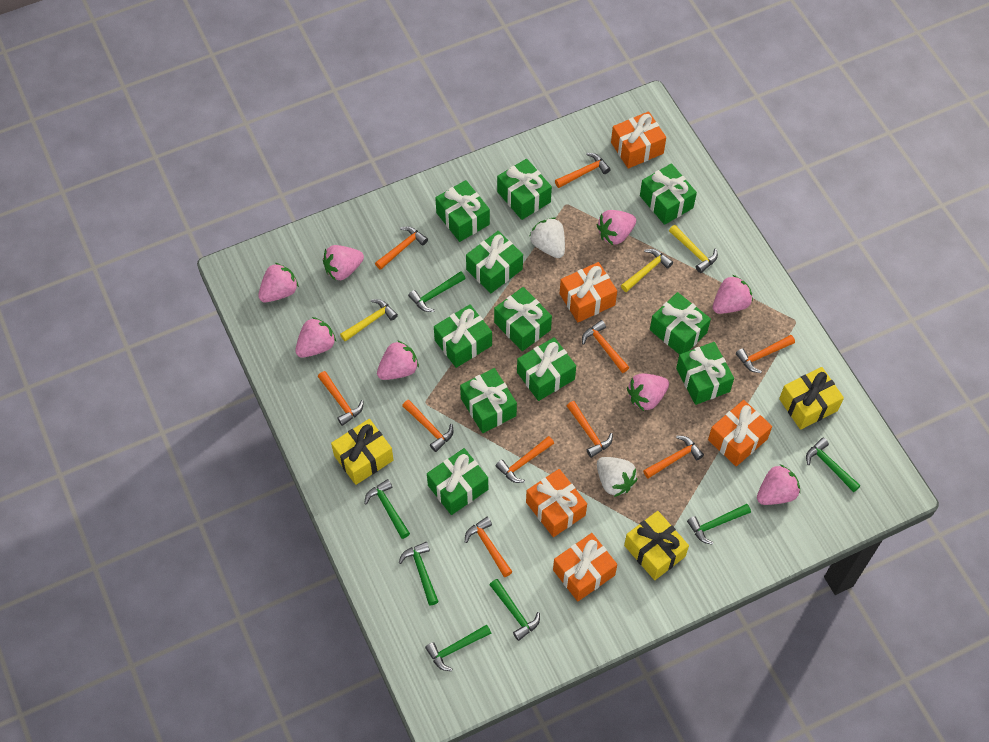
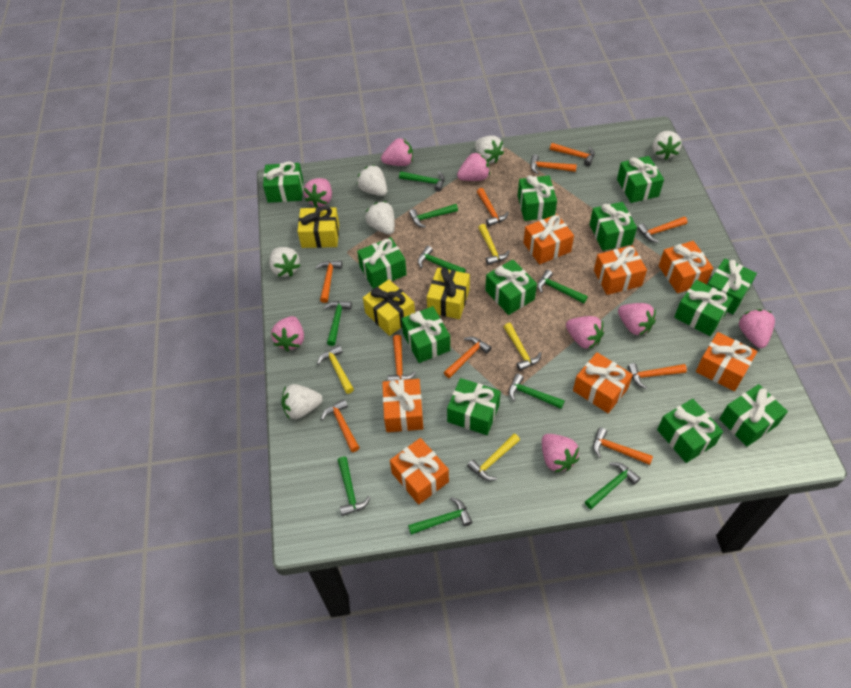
green gift: [427,448,488,515] [434,304,492,368] [435,180,490,242] [460,368,517,433] [466,231,523,293] [494,287,552,351] [497,159,552,220] [517,337,576,401] [640,163,697,225] [650,292,711,355] [676,342,734,405] = 11 -> [263,161,303,203] [357,237,407,289] [401,306,450,363] [447,378,501,435] [485,260,537,315] [518,175,557,221] [589,202,637,251] [617,156,664,203] [657,399,723,463] [674,280,733,336] [707,259,757,314] [719,384,788,447] = 12
green hammer: [364,479,410,539] [399,542,439,605] [408,271,466,312] [425,625,491,671] [490,579,540,641] [687,504,751,545] [806,438,860,492] = 7 -> [324,301,352,346] [338,457,371,516] [399,171,445,192] [408,497,472,535] [409,204,458,228] [418,246,466,273] [509,374,565,409] [537,270,588,304] [585,462,640,509] = 9
orange gift: [526,469,587,537] [553,533,617,601] [560,262,617,322] [611,111,666,169] [708,400,772,466] = 5 -> [382,379,423,432] [390,438,449,505] [524,214,574,264] [573,352,633,413] [594,245,647,295] [659,241,713,293] [696,332,757,391] = 7
white strawberry: [530,217,565,258] [597,457,638,497] = 2 -> [269,247,301,277] [281,384,323,419] [357,165,387,196] [365,201,395,235] [475,136,504,164] [653,131,682,160] = 6
yellow hammer: [340,299,398,342] [621,249,673,292] [669,225,718,273] = 3 -> [317,345,354,394] [467,434,520,481] [478,224,510,265] [504,323,542,371] = 4

